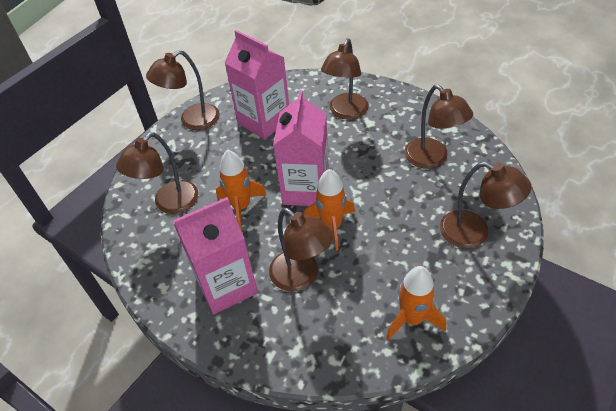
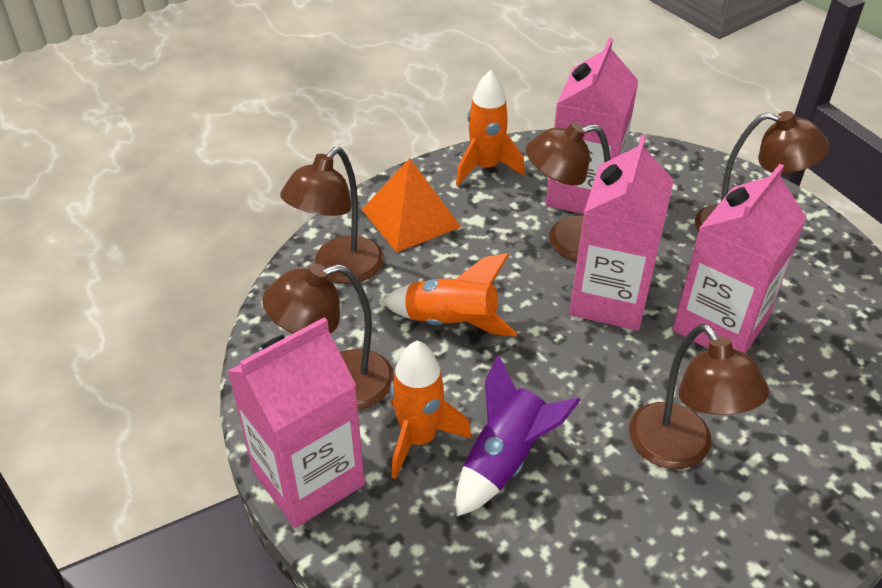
brown lamp: [116,132,199,214] [146,50,220,130] [269,208,333,292] [321,39,369,120] [404,85,473,169] [440,162,532,248] = 6 -> [262,264,394,409] [280,147,384,284] [526,122,611,261] [629,324,769,469] [695,111,829,232] = 5
orange pyramid: none = 0 -> [362,158,461,253] = 1
pink carton: [173,197,258,314] [225,30,289,140] [273,90,329,206] = 3 -> [227,317,365,528] [546,38,639,214] [569,135,674,331] [672,164,807,353] = 4
purple rocket: none = 0 -> [456,355,580,516] = 1

